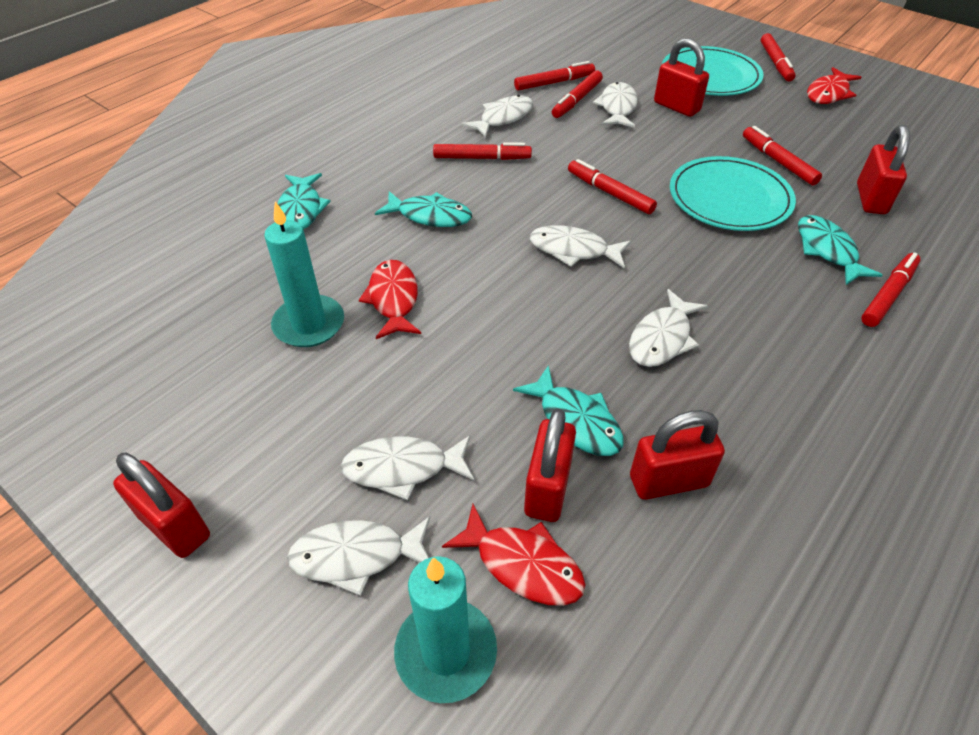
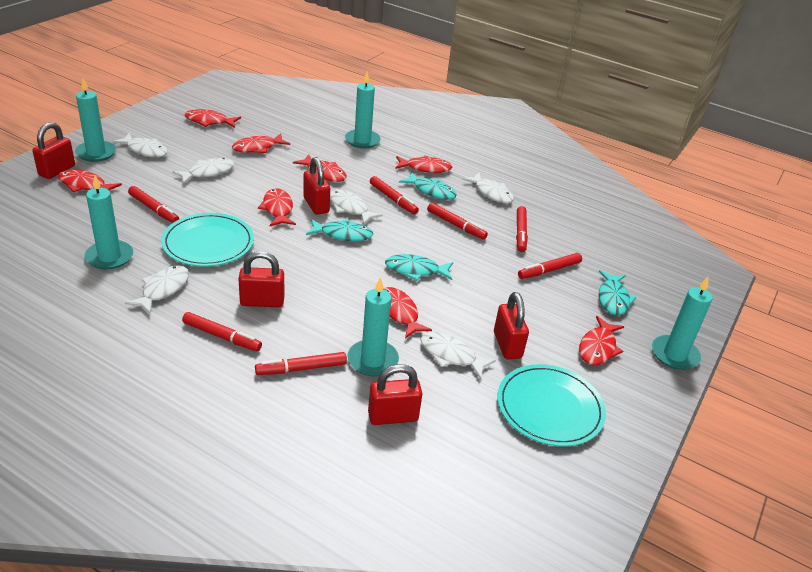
red fish: [359,260,421,339] [442,504,586,606] [807,67,862,104] = 3 -> [58,170,122,192] [184,109,241,128] [232,134,290,153] [258,188,296,227] [293,154,347,182] [384,287,432,339] [395,155,452,173] [579,316,624,365] = 8
turquoise candle: [264,201,344,347] [394,556,497,703] = 2 -> [75,78,116,162] [84,175,133,270] [345,72,381,149] [347,277,399,376] [652,277,713,370] = 5

